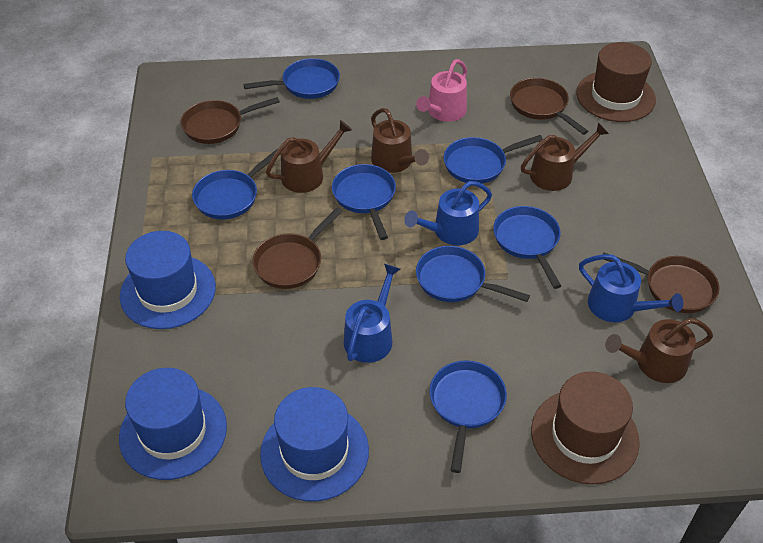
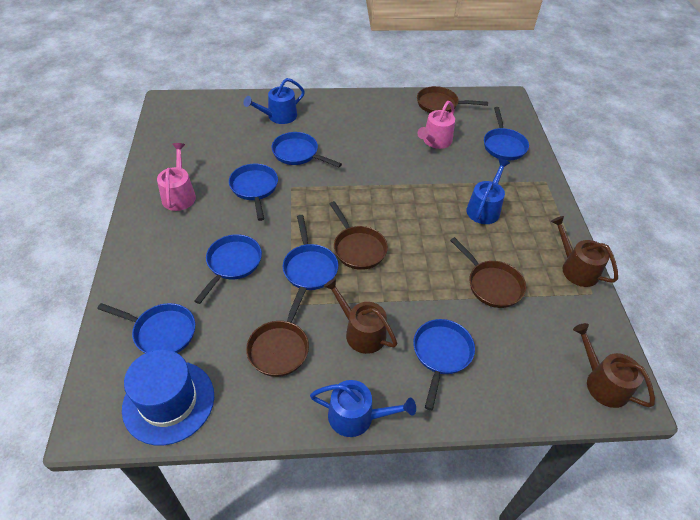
blue hat: [119,368,227,480] [120,231,216,329] [260,387,369,501] = 3 -> [122,349,214,445] = 1
brown hat: [531,371,640,484] [576,42,656,122] = 2 -> none = 0
brown watering can: [266,120,352,193] [371,108,429,173] [521,123,609,191] [605,318,713,383] = 4 -> [323,278,397,354] [551,216,618,287] [573,323,655,408] = 3
pink watering can: [416,59,467,122] = 1 -> [157,143,196,211] [417,101,455,149] = 2

